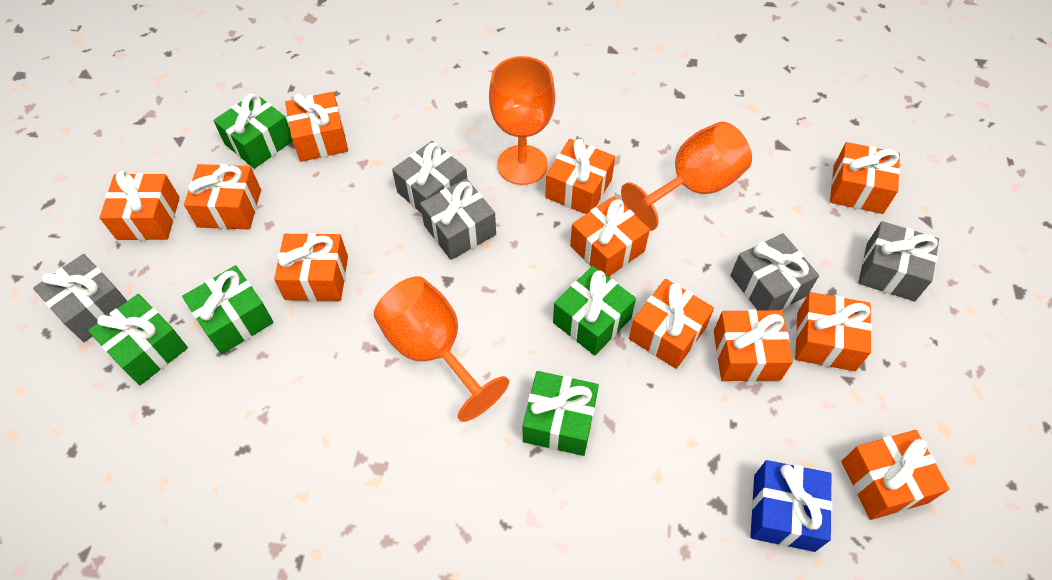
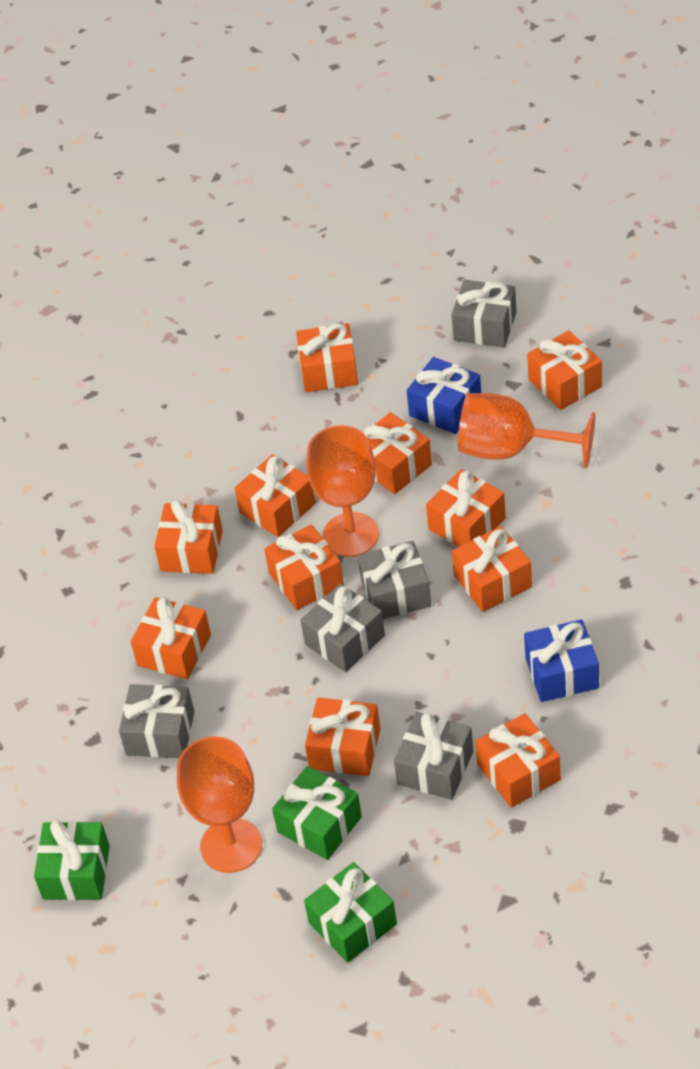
blue gift: [750,460,832,552] = 1 -> [407,357,481,434] [524,619,599,702] = 2
green gift: [88,294,188,385] [182,265,274,354] [213,93,293,169] [523,371,599,456] [553,266,636,356] = 5 -> [34,820,110,900] [272,766,362,860] [304,862,397,963] = 3

